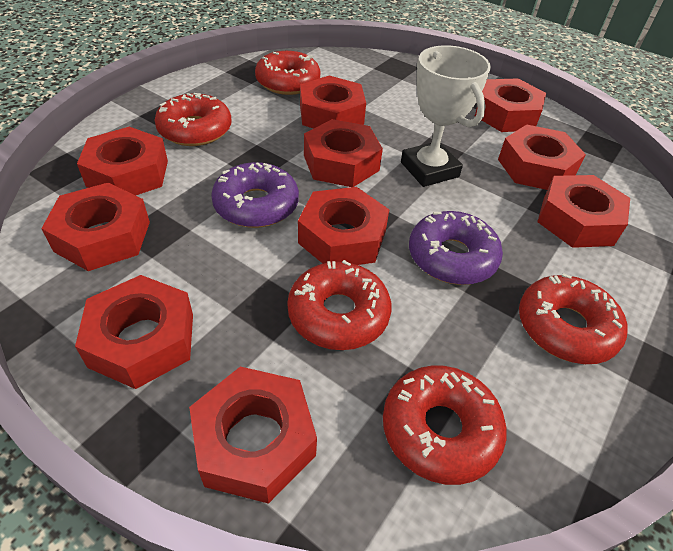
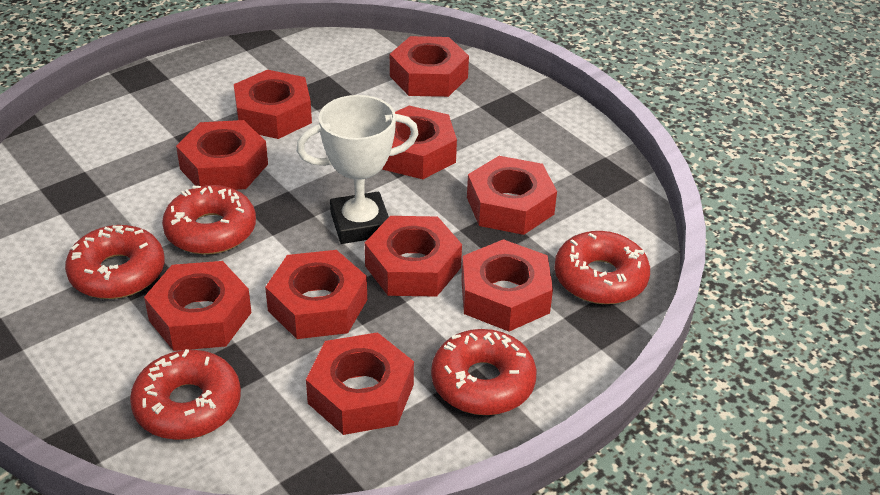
purple donut: [211,162,299,228] [409,211,503,285] = 2 -> none = 0

